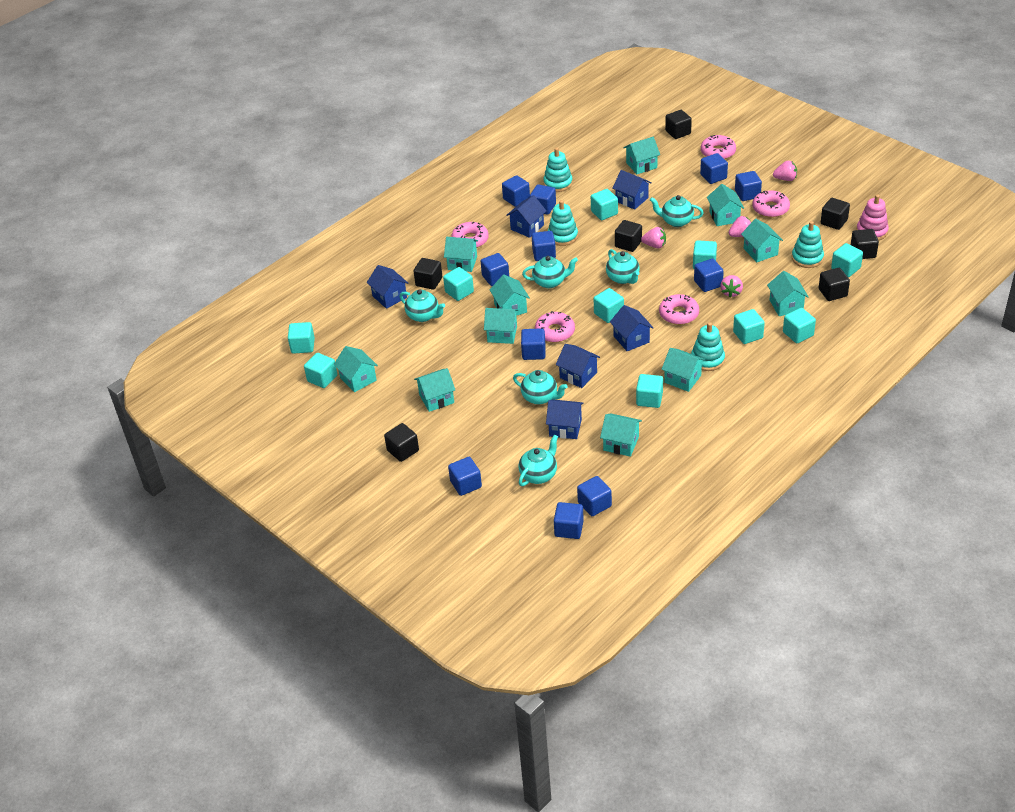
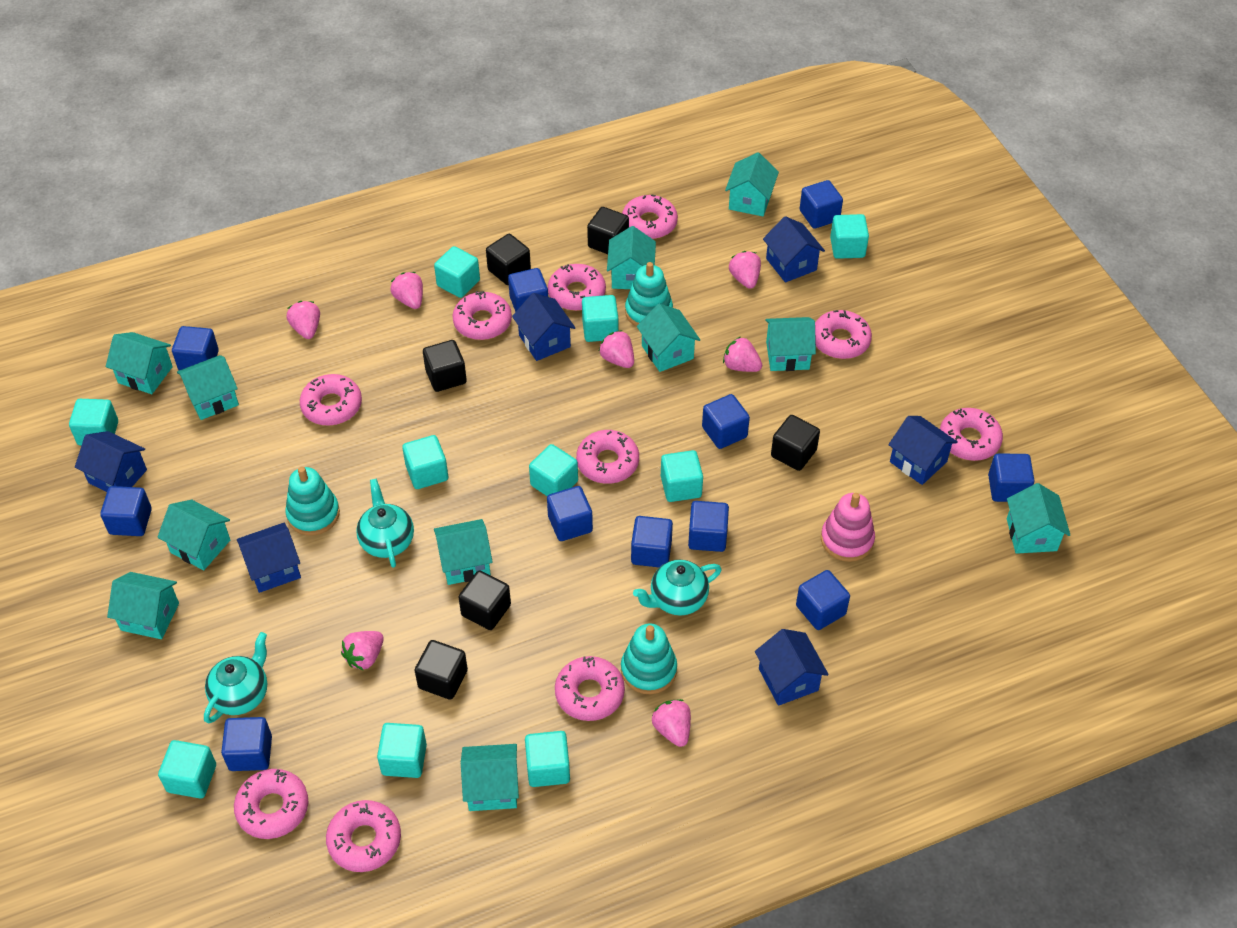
black cube: [384,423,419,462] [414,258,442,290] [615,220,642,252] [665,110,692,139] [819,268,850,301] [821,198,850,230] [851,229,879,259] = 7 -> [414,640,468,700] [423,340,467,392] [458,570,511,630] [486,234,531,285] [587,207,629,254] [771,415,820,471] = 6
pink donut: [451,222,489,248] [535,311,575,343] [659,294,699,325] [701,135,736,159] [752,190,790,218] = 5 -> [234,769,308,839] [300,374,362,426] [326,800,401,872] [452,291,512,340] [548,264,606,311] [555,656,625,721] [576,430,639,484] [622,194,678,239] [815,310,872,359] [940,408,1003,461] = 10
pink strawberry: [641,227,666,248] [720,275,743,298] [729,216,751,237] [773,161,797,181] = 4 -> [286,301,320,339] [341,631,384,671] [390,272,423,309] [599,330,634,368] [652,699,691,747] [723,337,762,372] [729,251,761,289] = 7
turquoise stacking toy: [543,148,573,192] [548,200,578,246] [691,322,725,371] [792,221,824,268] = 4 -> [286,467,340,536] [621,624,677,694] [625,262,673,327] = 3
turquoise teapot: [399,289,445,322] [513,370,568,404] [518,435,558,486] [522,256,578,288] [606,249,639,284] [650,195,704,227] = 6 -> [204,632,267,724] [356,479,414,568] [633,560,722,616] = 3

